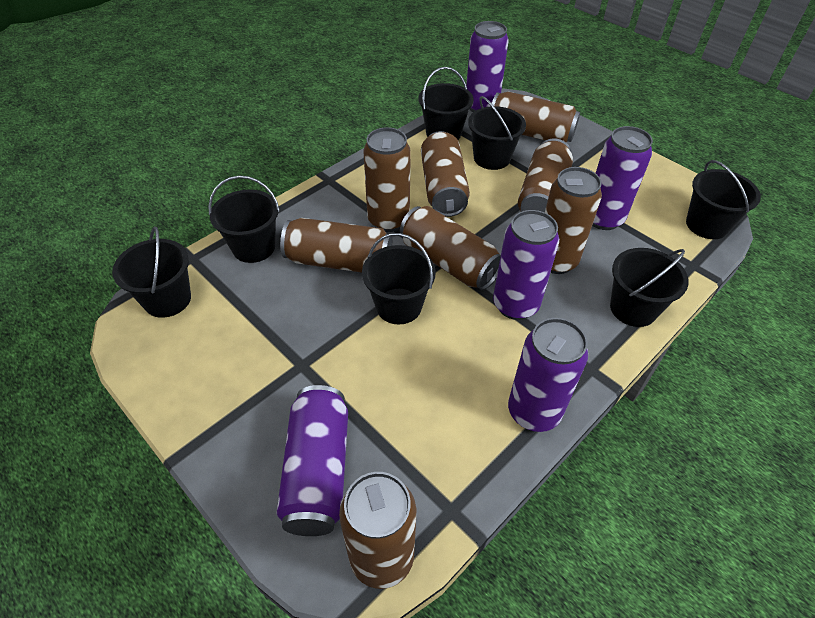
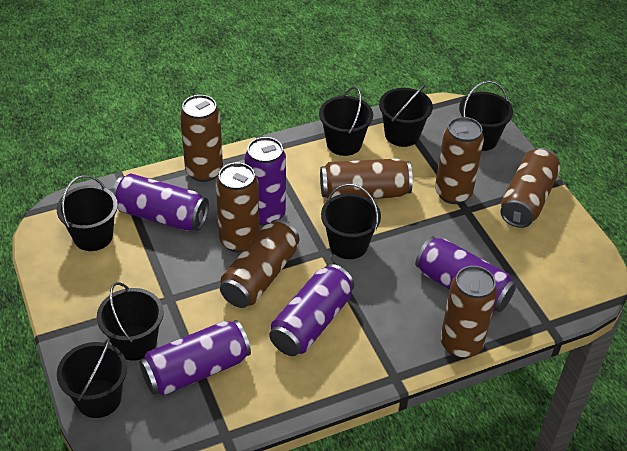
brown can: [280,218,392,273] [339,472,416,589] [363,127,411,232] [400,206,501,290] [421,131,470,217] [492,92,580,142] [518,138,573,212] [545,167,602,274] = 8 -> [180,95,223,182] [216,163,259,253] [220,219,300,308] [320,158,413,199] [435,117,484,204] [441,266,497,359] [500,148,561,228] = 7

